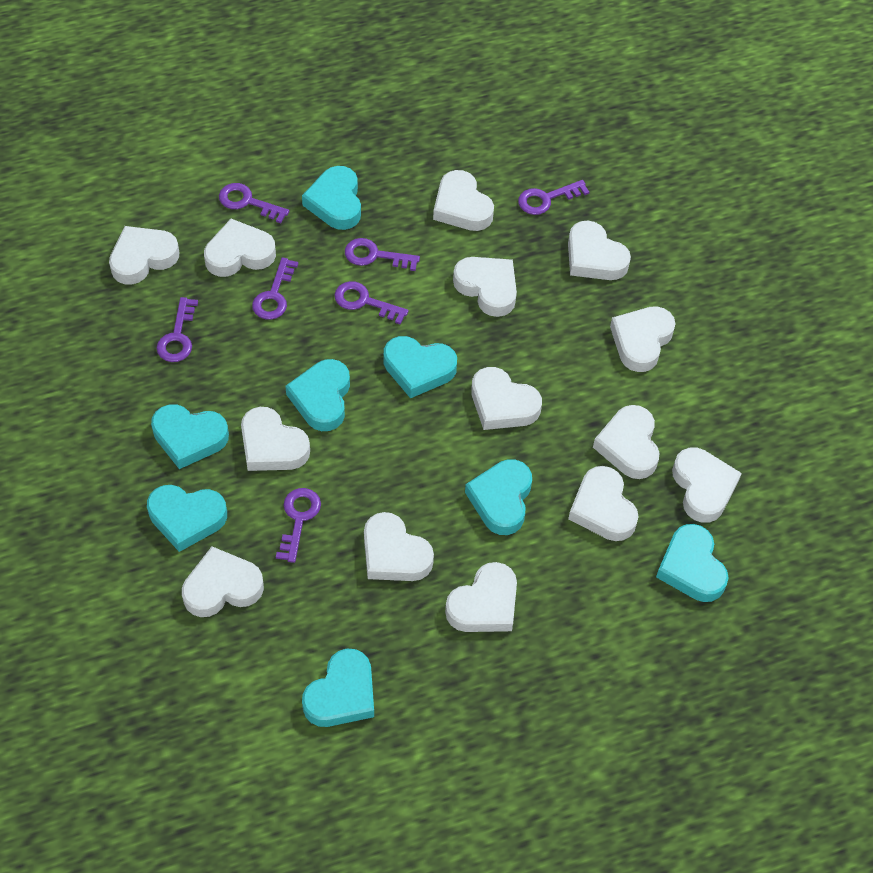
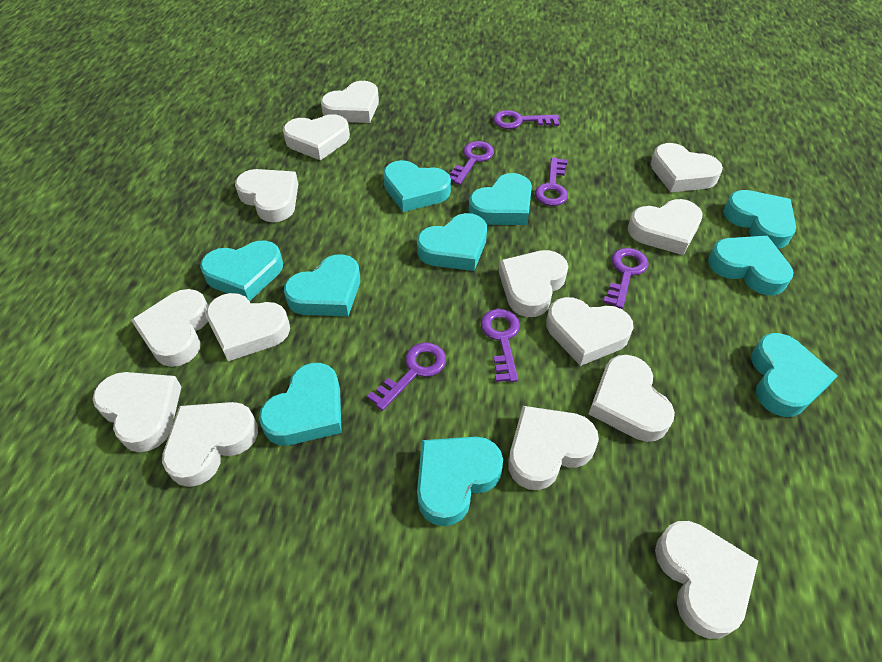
purple key: [156,297,198,362] [219,183,289,223] [252,257,298,320] [276,488,321,563] [334,281,409,324] [345,238,420,271] [518,180,589,215] = 7 -> [367,342,446,411] [450,141,494,185] [480,309,520,382] [493,110,559,129] [535,157,568,206] [603,248,649,309] = 6
turquoise heart: [147,485,227,552] [151,404,229,469] [285,359,350,431] [302,166,361,230] [302,649,374,727] [384,336,457,398] [465,459,532,535] [656,524,728,602] = 8 -> [200,241,283,301] [259,363,342,445] [284,254,360,316] [383,160,451,212] [417,213,487,271] [417,437,503,526] [469,173,532,225] [708,236,794,295] [723,190,796,249] [751,333,838,417] = 10

